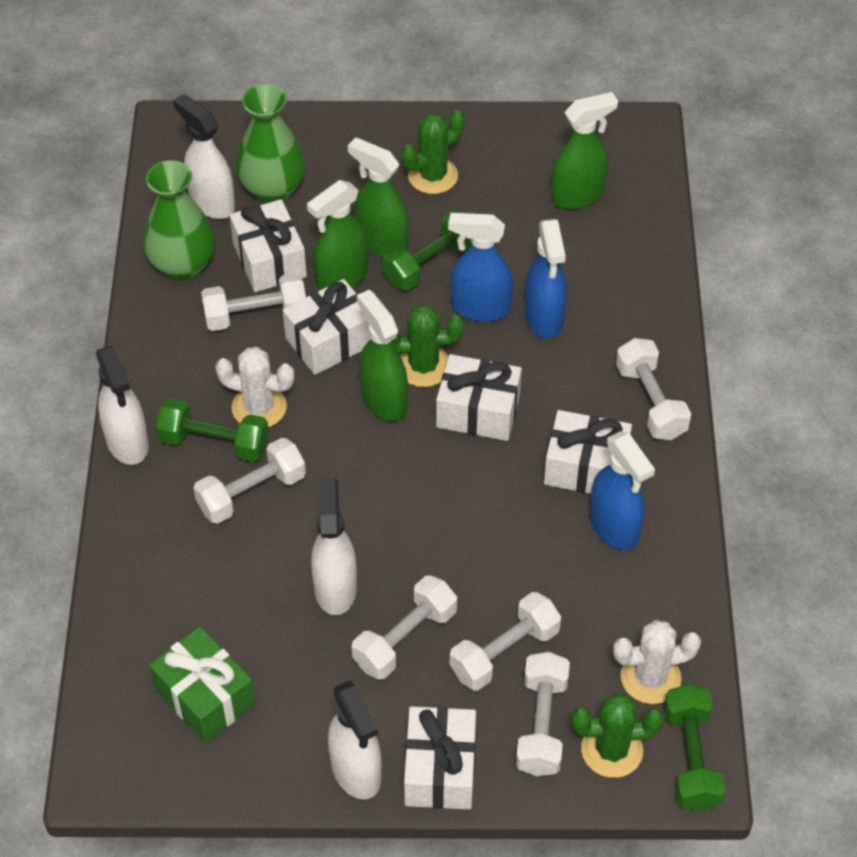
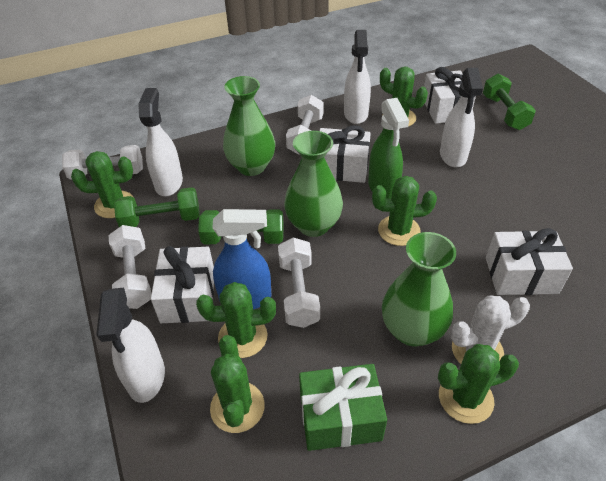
blue spray bottle: [448,213,513,322] [525,219,567,338] [590,431,655,550] = 3 -> [213,209,271,309] = 1
green cactus: [392,304,464,387] [402,110,465,194] [571,693,664,778] = 3 -> [71,151,133,218] [196,282,276,358] [210,335,265,433] [372,176,437,246] [380,67,428,127] [438,344,519,424] = 6
green spray bottle: [307,180,368,291] [348,138,409,257] [357,290,408,421] [551,92,618,209] = 4 -> [368,98,409,198] = 1
green vase: [143,160,215,281] [236,84,306,203] = 2 -> [223,76,275,176] [284,131,343,237] [382,232,456,347] = 3
white cactus: [215,347,295,427] [613,620,701,704] = 2 -> [451,295,530,364] = 1
white dumbbell: [193,438,306,524] [201,273,306,331] [352,575,457,680] [449,592,561,691] [516,652,570,776] [616,338,691,440] = 6 -> [62,145,143,180] [108,225,151,309] [278,237,320,328] [286,95,323,155] = 4
white gift: [229,199,307,292] [283,279,371,375] [404,706,476,810] [436,354,522,441] [544,410,632,494] = 5 -> [151,246,214,323] [320,125,371,183] [424,67,476,124] [486,228,573,295] = 4

